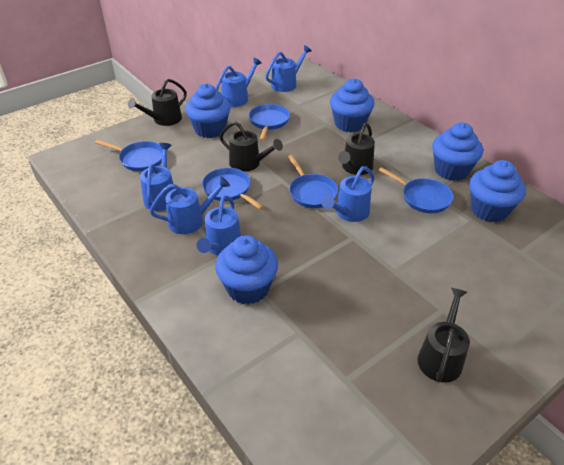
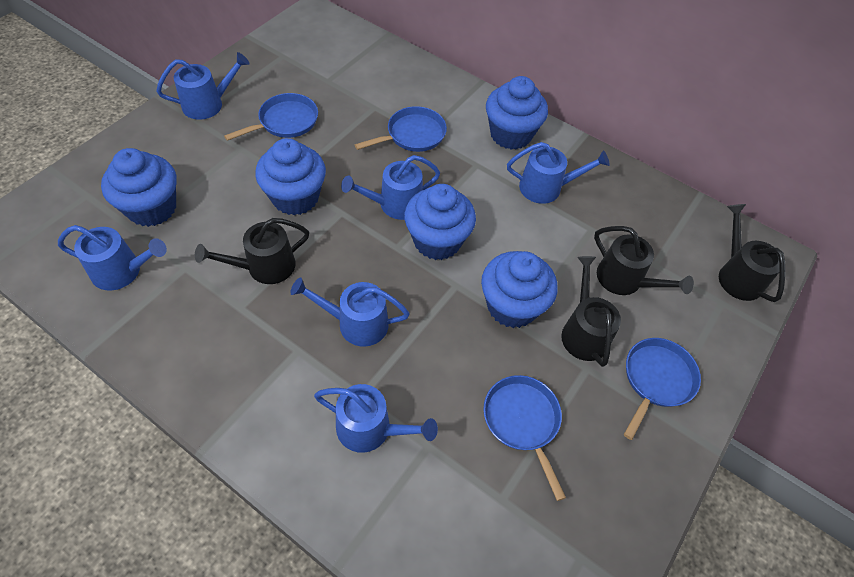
blue pan: [95,140,163,171] [202,168,264,210] [249,104,290,141] [288,155,338,208] [379,167,454,213] = 5 -> [224,93,318,141] [355,106,447,152] [483,375,566,501] [624,338,701,440] = 4

